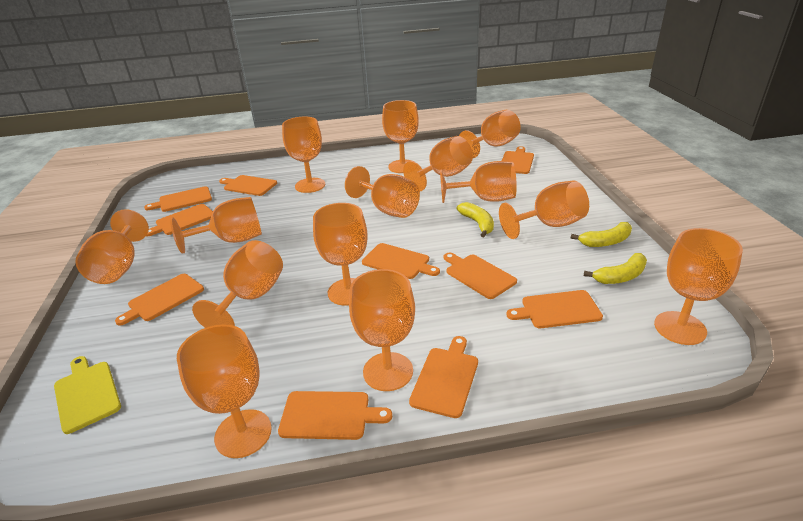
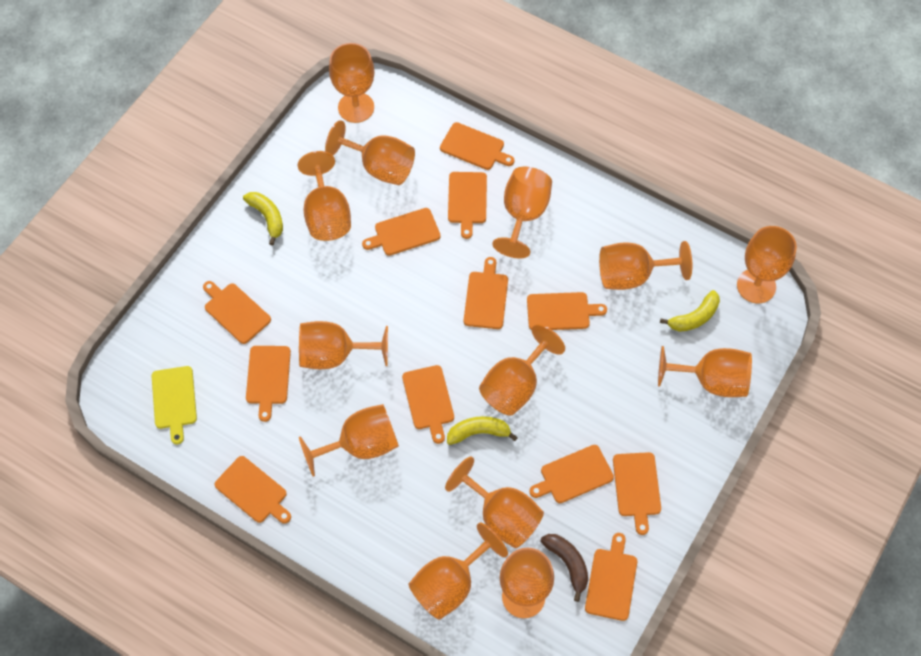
brown banana: none = 0 -> [541,534,588,602] = 1
orange cutting board: [115,274,204,326] [144,186,212,212] [147,204,213,236] [219,175,277,196] [278,391,392,440] [362,243,440,279] [409,336,478,418] [444,253,517,299] [502,146,534,174] [506,290,603,328] = 10 -> [203,281,271,344] [214,456,291,524] [246,346,291,422] [362,208,441,256] [402,365,454,444] [440,122,515,170] [448,172,487,239] [464,257,508,329] [527,292,607,330] [529,445,614,503] [585,533,637,621] [613,452,661,535] = 12
orange goblet: [75,209,149,284] [170,197,262,254] [177,325,272,458] [192,240,283,328] [282,116,325,193] [313,203,368,306] [345,166,420,218] [349,269,415,391] [382,100,419,173] [403,136,473,191] [440,161,517,203] [459,110,521,158] [499,180,589,239] [654,228,743,345] = 14 -> [298,151,351,241] [299,321,388,369] [299,404,399,477] [325,120,415,185] [329,43,374,123] [409,523,508,620] [445,456,544,548] [479,324,565,416] [492,167,552,258] [500,548,554,618] [599,241,692,290] [658,346,752,397] [737,226,797,303] = 13

